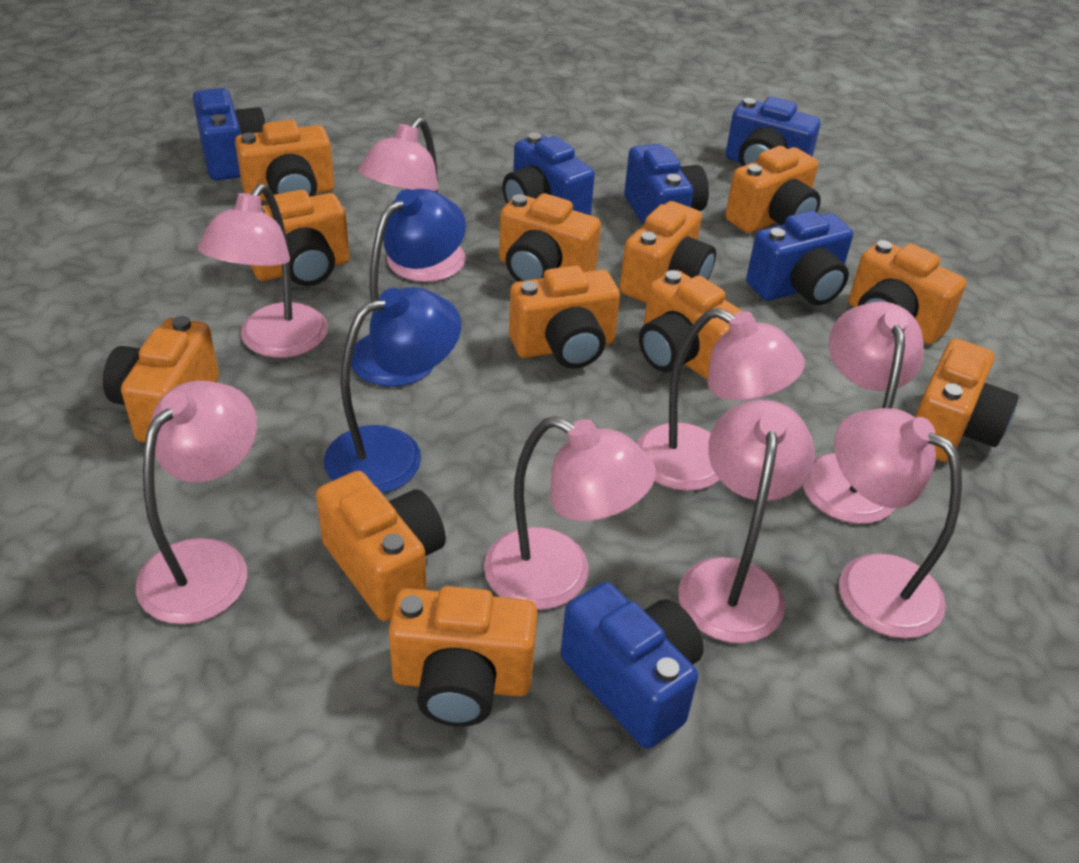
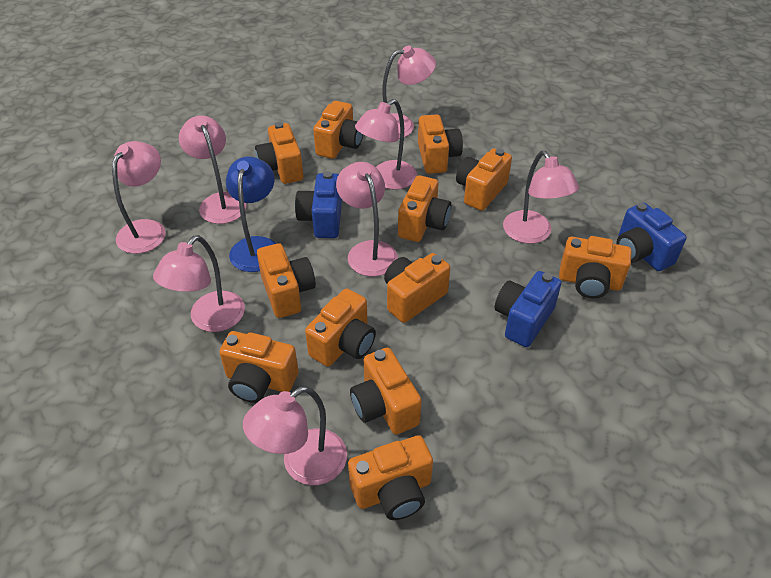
blue camera: [193,88,266,181] [503,132,595,215] [561,582,704,749] [624,144,709,225] [726,97,820,166] [746,211,853,305] = 6 -> [295,171,342,238] [495,271,561,347] [617,202,687,271] = 3
blue lamp: [324,287,461,494] [351,189,466,387] = 2 -> [226,156,276,272] = 1

